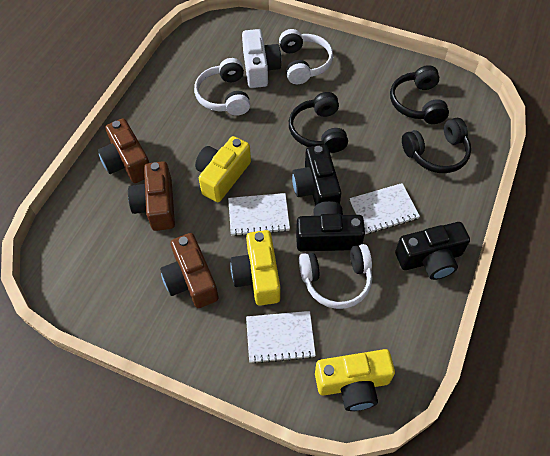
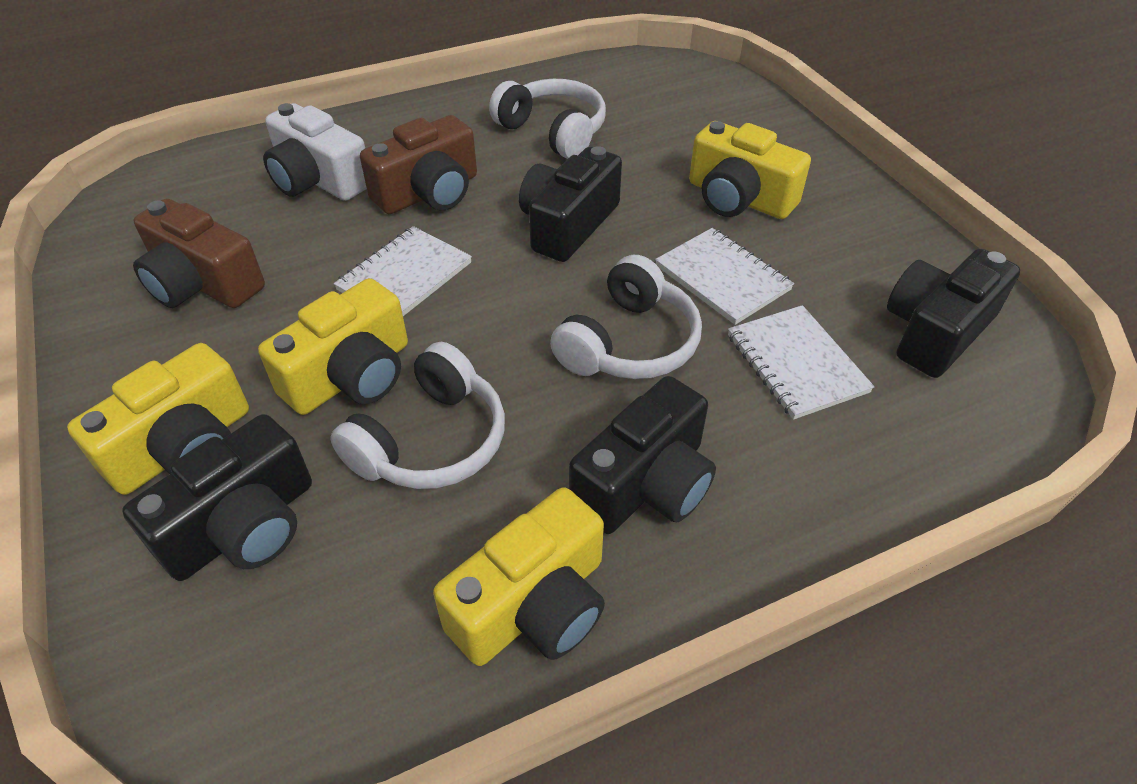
black camera: [292,145,341,206] [296,201,365,251] [395,222,470,280] = 3 -> [122,414,312,581] [519,146,622,262] [569,376,716,534] [887,249,1020,378] = 4
black headphones: [289,92,348,153] [390,65,449,124] [402,118,471,173] = 3 -> none = 0
brown camera: [98,119,149,183] [128,161,175,231] [160,233,219,308] = 3 -> [133,199,265,308] [360,115,477,214] = 2
yellow camera: [195,136,251,202] [230,230,280,306] [315,349,395,411] = 3 -> [67,343,249,495] [258,278,408,415] [433,487,605,666] [689,121,811,219] = 4

